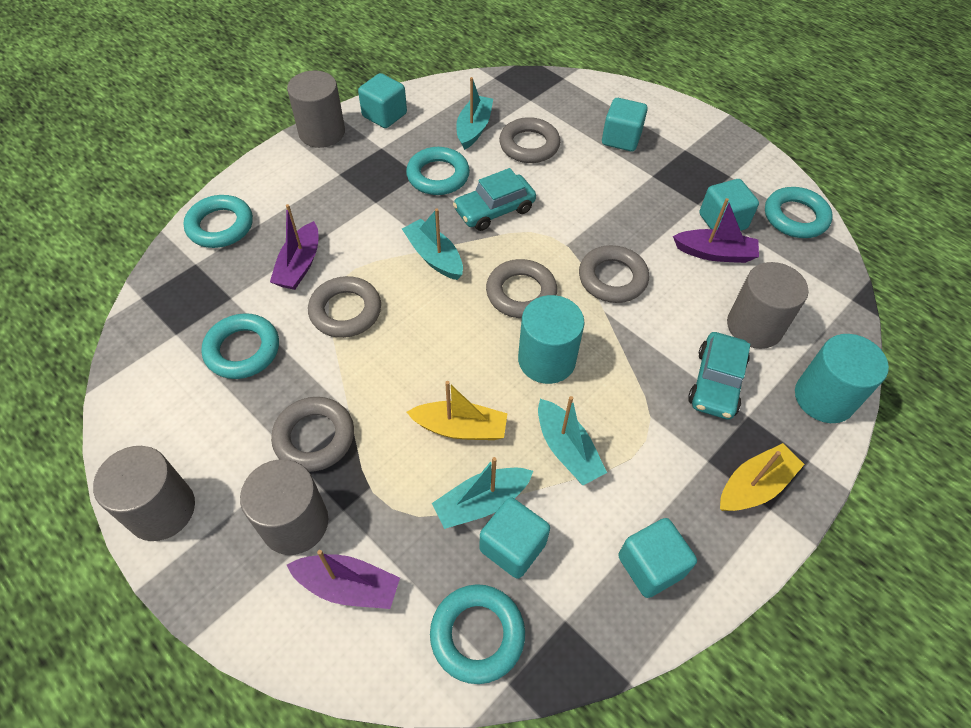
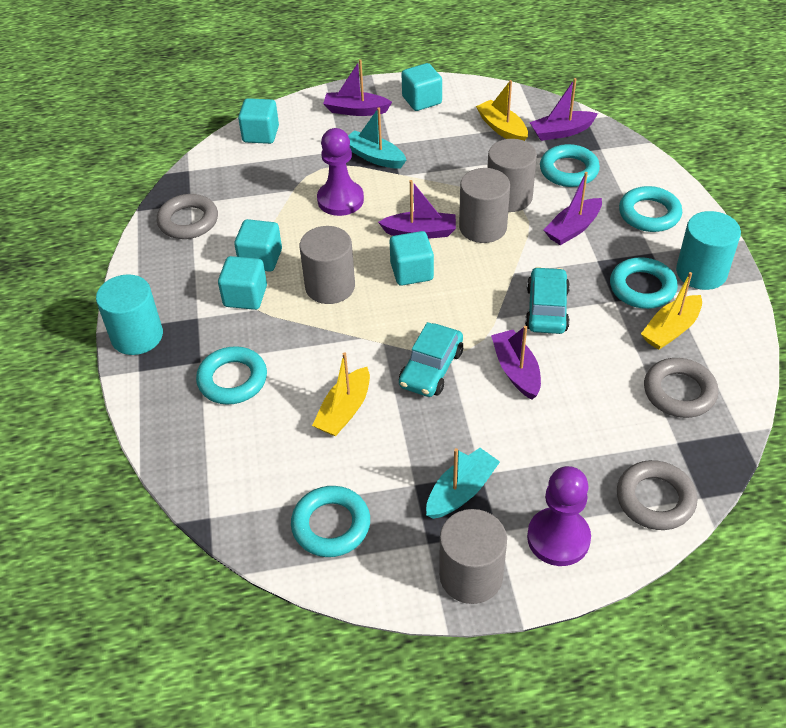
grey ring: [271,397,354,472] [308,276,381,338] [486,259,557,318] [499,117,560,163] [579,245,649,303] = 5 -> [157,194,218,239] [617,460,697,530] [644,358,718,418] = 3
purple boat: [270,204,318,290] [287,550,400,609] [673,198,759,263] = 3 -> [323,59,392,116] [378,180,456,239] [491,326,541,399] [529,78,598,141] [544,172,602,245] = 5
purple pawn: none = 0 -> [317,128,364,216] [527,466,591,566] = 2
turquoise boat: [402,208,463,280] [432,457,533,529] [456,77,493,150] [538,396,607,485] = 4 -> [348,108,406,168] [426,448,500,519] = 2
yellow boat: [406,381,508,440] [720,443,805,511] = 2 -> [312,352,370,436] [476,80,528,141] [641,272,702,350] = 3

